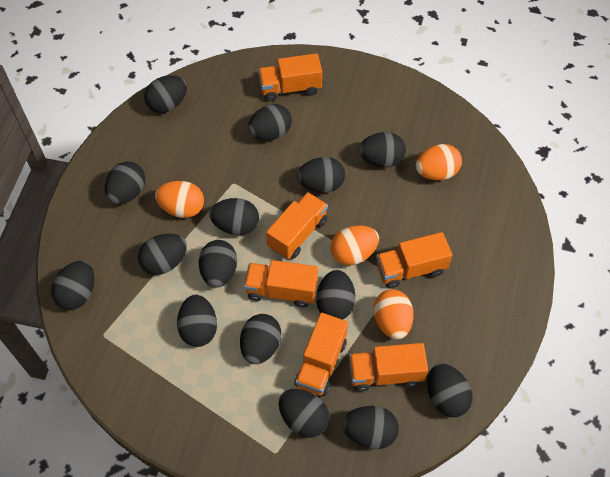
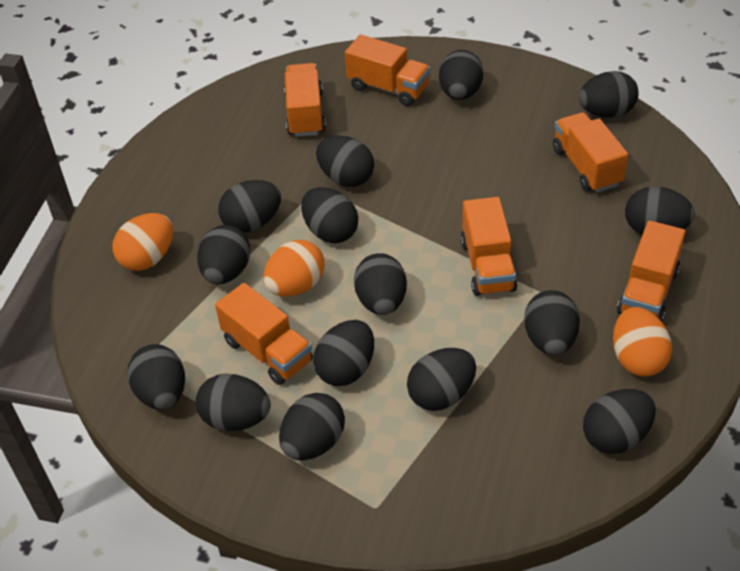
orange egg: [155,181,204,218] [331,225,379,265] [373,289,414,339] [416,144,462,180] = 4 -> [113,213,173,271] [263,240,324,297] [613,307,672,377] = 3

